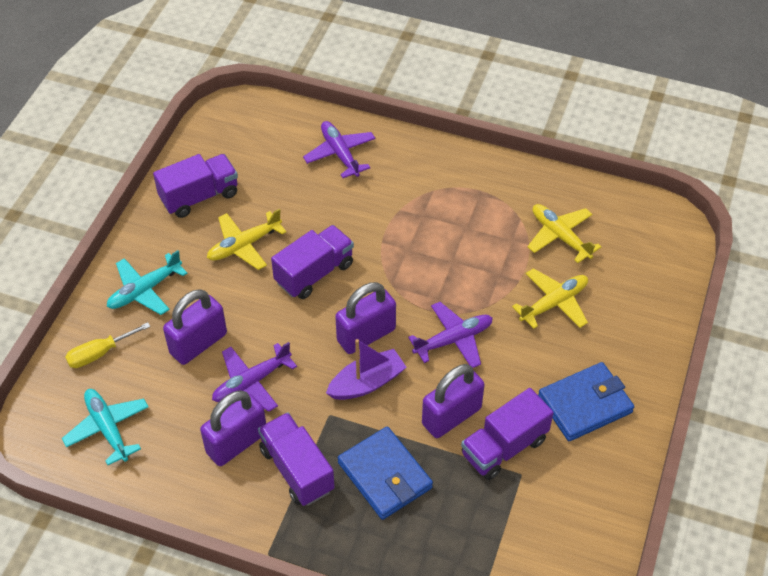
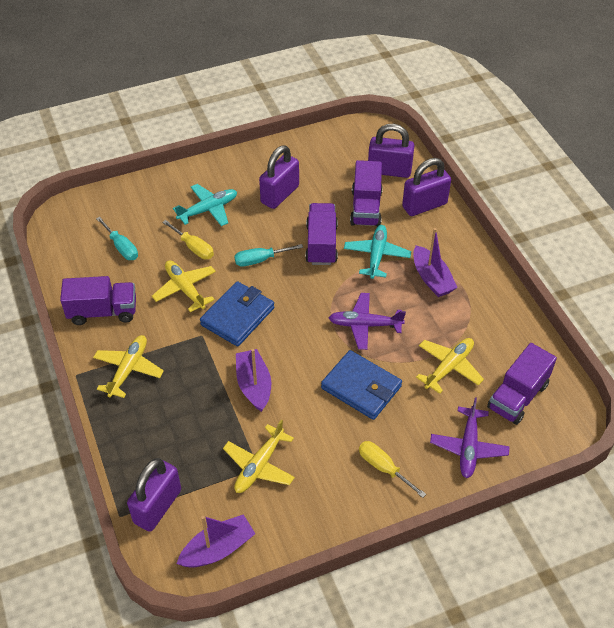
purple boat: [326,339,406,400] = 1 -> [177,514,255,568] [236,349,271,412] [413,228,458,297] = 3
purple plane: [212,342,297,412] [303,121,375,178] [408,302,493,368] = 3 -> [329,293,406,350] [430,398,510,478] = 2
turquoise screwdriver: none = 0 -> [96,217,138,260] [234,244,303,267] = 2
yellow plane: [207,209,286,270] [512,268,588,329] [527,204,601,263] = 3 -> [93,335,164,398] [152,260,216,312] [223,420,295,493] [416,338,484,394] = 4
yellow screwdriver: [65,322,150,368] = 1 -> [162,220,214,259] [359,441,426,498] = 2

